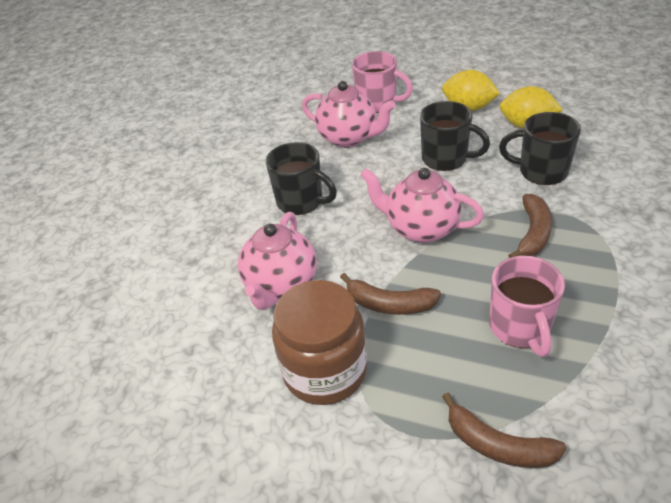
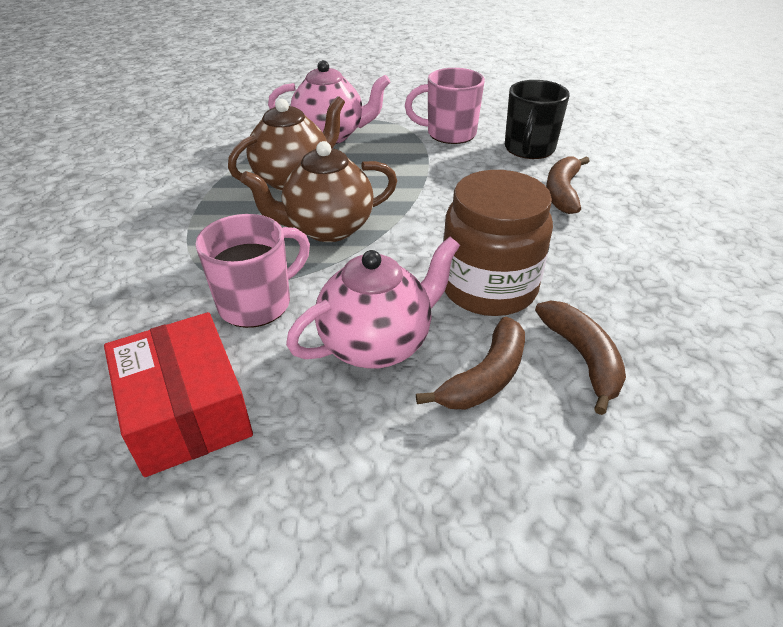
black mug: [265,142,337,215] [420,101,490,171] [499,112,581,185] = 3 -> [505,80,570,159] = 1
brown teapot: none = 0 -> [228,96,345,191] [240,141,397,242] = 2
pink teapot: [238,212,317,310] [302,81,395,148] [360,168,484,243] = 3 -> [268,60,391,144] [286,237,460,369] = 2
red box: none = 0 -> [104,312,253,477] = 1
yellow lemon: [442,70,500,111] [500,86,563,129] = 2 -> none = 0

